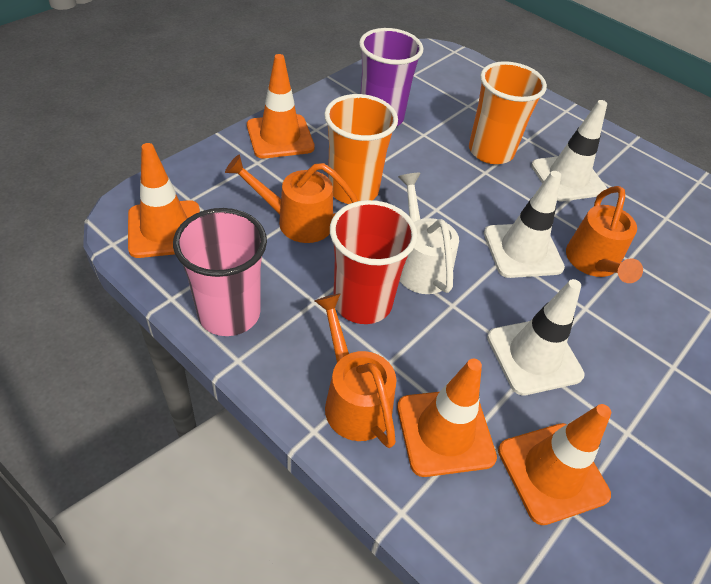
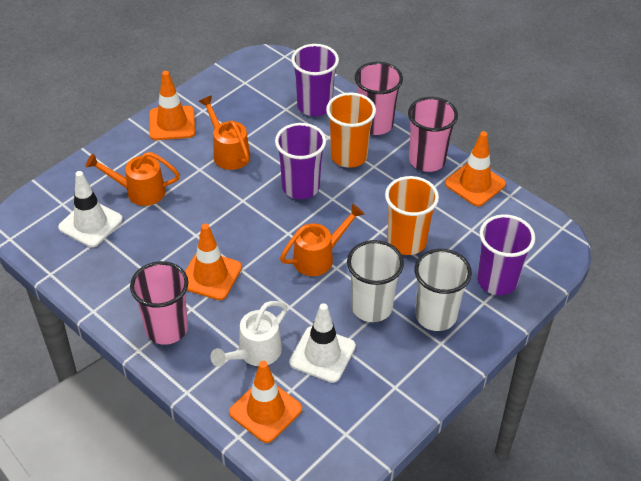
pink cup: [173,208,267,336] = 1 -> [130,261,188,345] [355,62,403,135] [408,97,458,172] = 3
purple cup: [359,28,423,127] = 1 -> [275,123,326,199] [291,44,339,116] [477,214,535,295] = 3
red cup: [330,200,417,324] = 1 -> none = 0
white cup: none = 0 -> [347,240,404,322] [414,249,472,331] = 2
white traffic cone: [484,171,565,278] [487,279,585,396] [531,100,607,201] = 3 -> [58,171,123,247] [289,303,356,383] = 2

